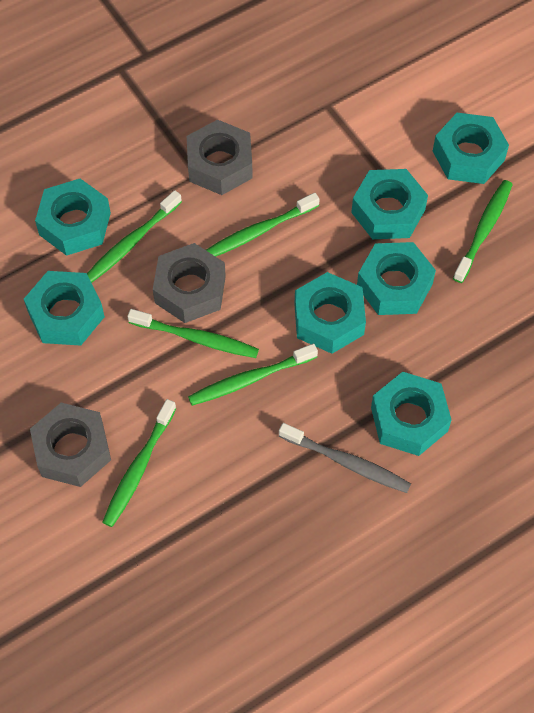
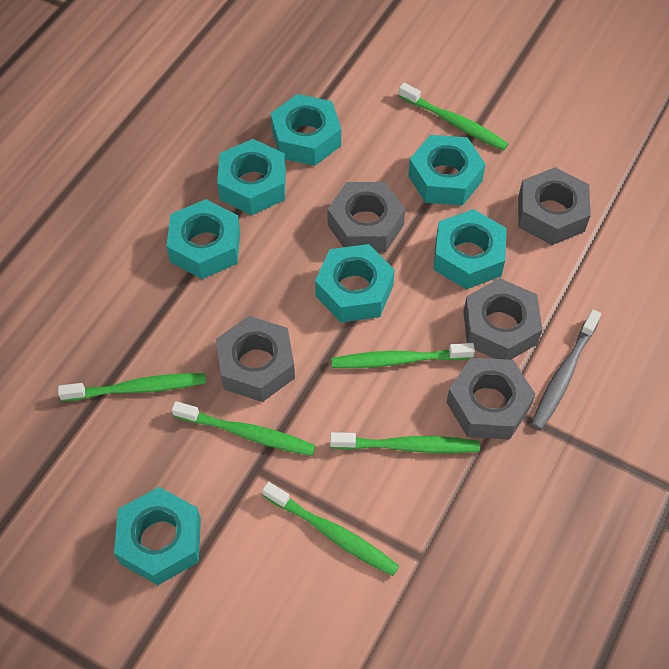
grey nut: [30,403,111,487] [153,243,226,323] [187,119,253,195] = 3 -> [216,316,295,402] [328,182,405,252] [446,357,535,440] [463,278,542,360] [518,167,591,245] = 5

